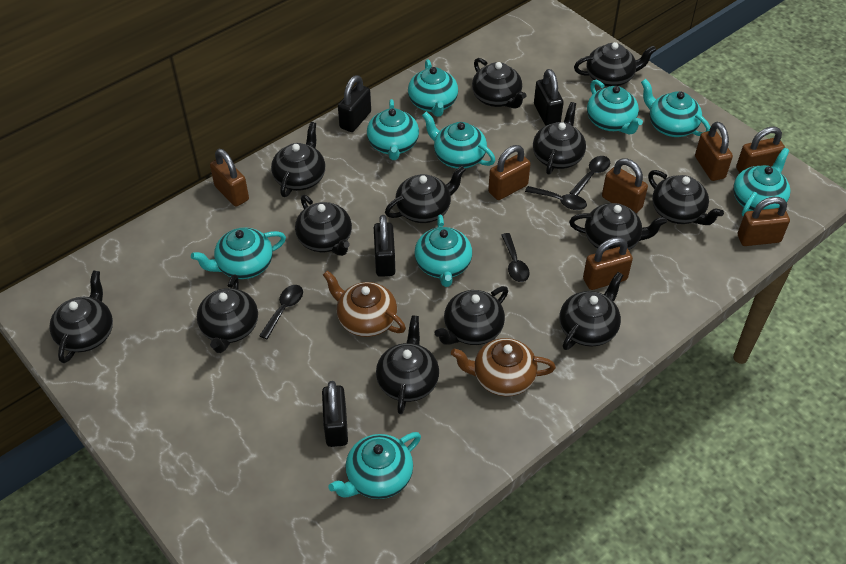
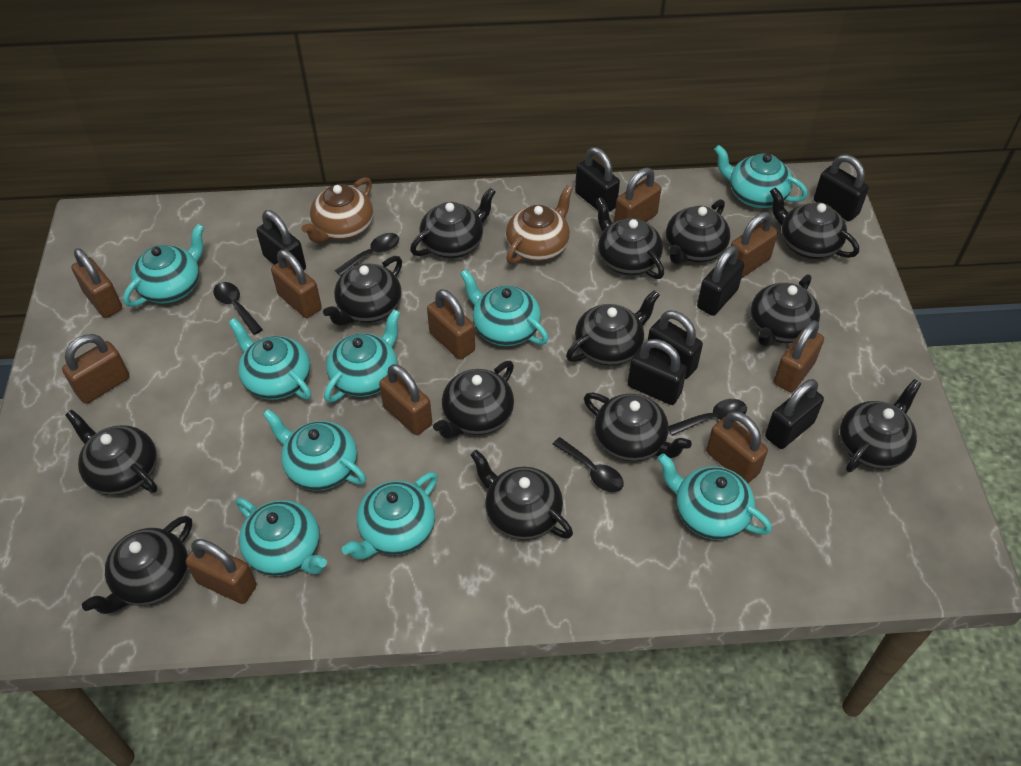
black padlock: [322,381,348,447] [338,75,371,132] [374,215,395,277] [534,69,564,126] = 4 -> [256,210,306,270] [575,147,620,212] [628,339,687,405] [648,310,703,379] [697,246,745,316] [765,379,824,449] [814,154,869,221] = 7
brown padlock: [210,149,249,207] [488,145,531,200] [583,237,633,290] [602,158,648,213] [695,122,733,181] [736,127,785,173] [738,197,790,246] = 7 -> [62,334,130,404] [71,248,122,318] [186,539,257,604] [271,250,322,318] [379,364,432,435] [427,289,475,360] [614,168,661,222] [706,411,768,483] [731,212,778,278] [774,320,824,392] = 10

